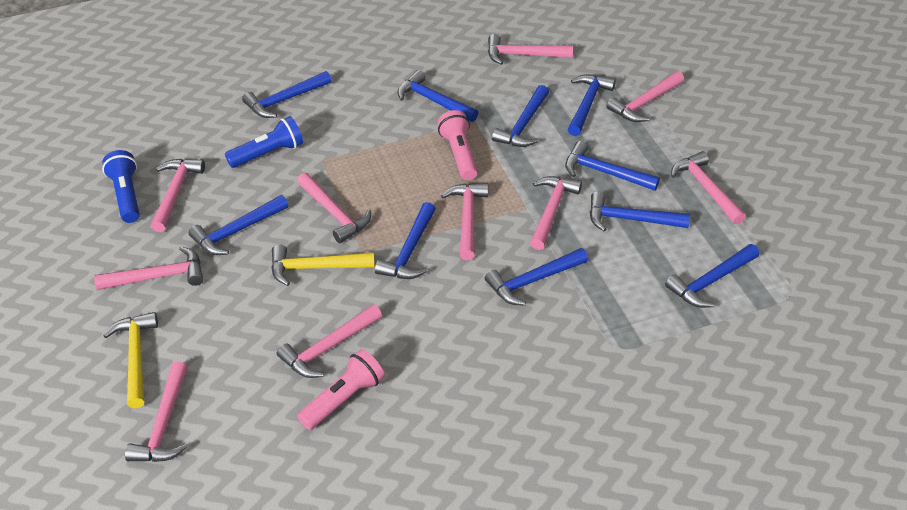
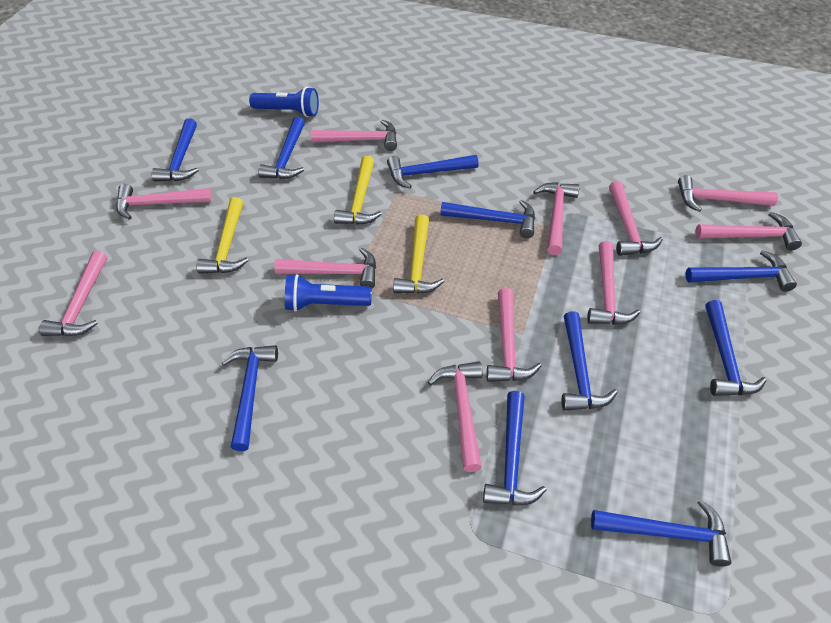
pink flashlight: [297,349,385,430] [437,110,478,180] = 2 -> none = 0
pink hammer: [94,246,203,290] [125,362,188,462] [151,159,205,232] [277,304,382,378] [297,173,371,243] [441,183,488,260] [488,34,573,65] [530,176,582,250] [606,71,684,122] [671,151,746,225] = 10 -> [39,251,107,336] [116,184,212,220] [274,248,376,289] [311,120,397,151] [428,361,482,472] [487,288,541,382] [533,182,580,255] [587,241,640,325] [609,181,663,256] [678,175,778,212] [696,212,802,250] = 11
yellow hammer: [103,312,158,408] [271,244,375,286] = 2 -> [196,197,249,274] [334,156,382,225] [393,215,444,294] = 3

